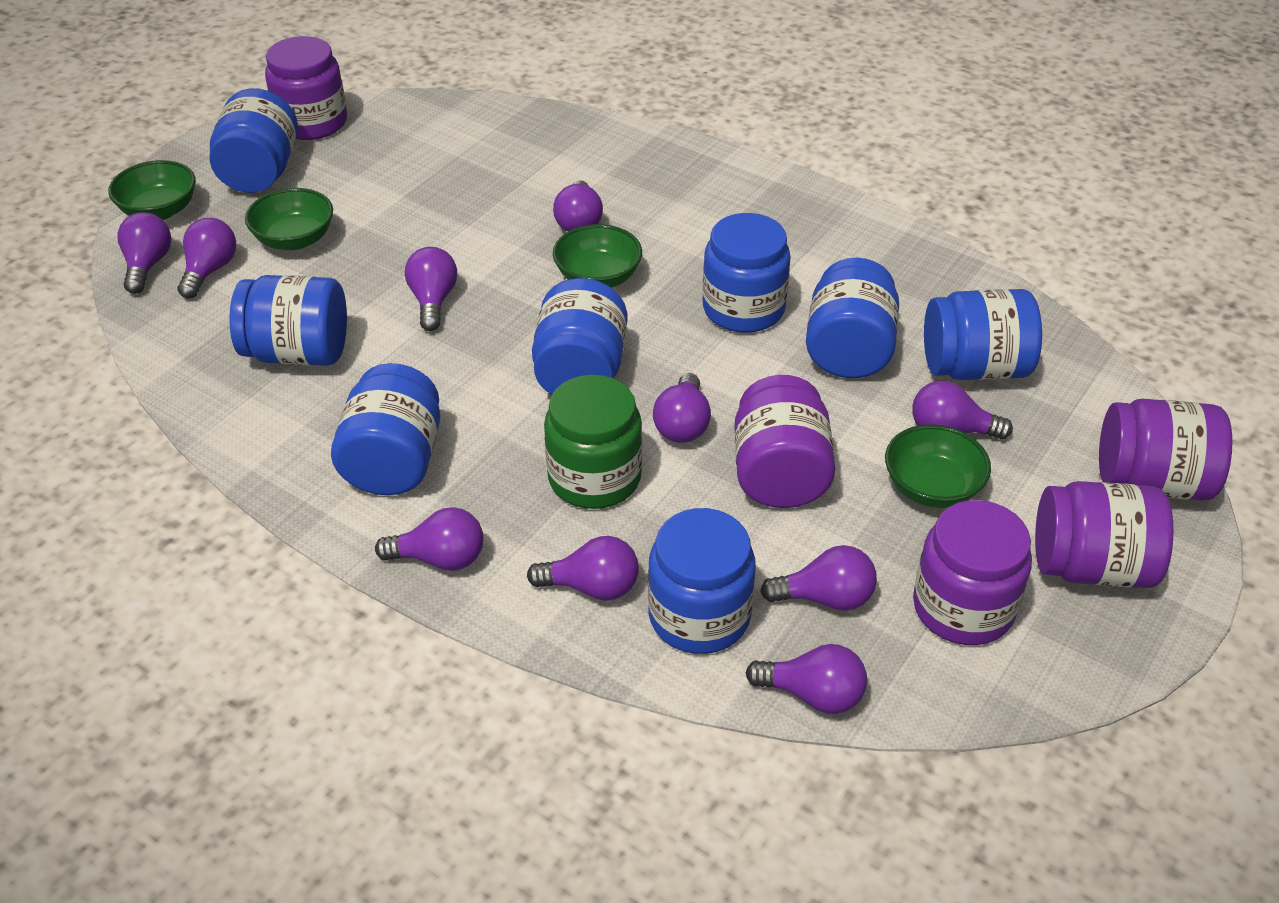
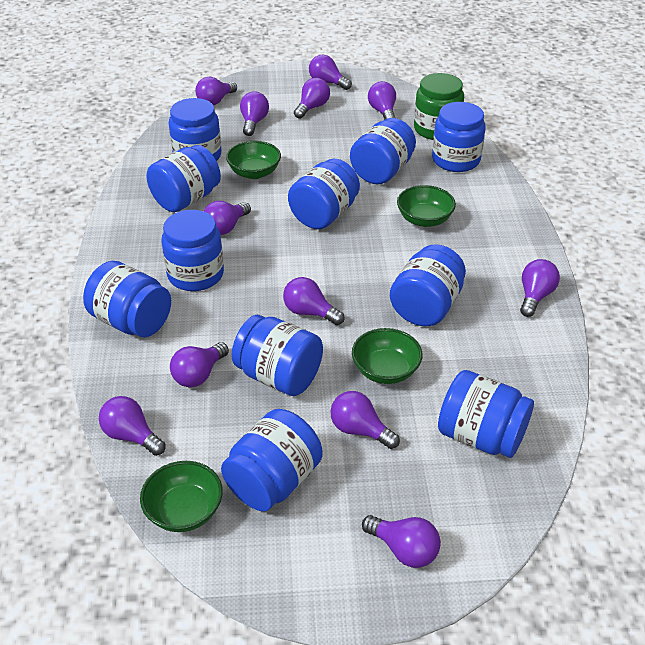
blue jar: [209,88,298,193] [229,275,347,366] [331,363,440,495] [532,278,627,395] [648,508,756,654] [703,213,791,333] [806,258,899,378] [924,289,1042,380] = 8 -> [83,261,171,337] [147,145,221,212] [162,210,224,291] [169,98,221,161] [221,409,323,512] [232,315,323,396] [288,159,360,229] [350,118,416,184] [390,244,466,326] [432,102,485,172] [438,370,534,458] = 11
purple jar: [265,36,347,140] [734,375,835,508] [913,500,1032,645] [1035,481,1174,588] [1099,399,1232,501] = 5 -> none = 0
purple light bulb: [118,212,171,294] [178,218,236,299] [375,507,484,571] [405,247,457,331] [527,536,639,601] [553,180,603,232] [653,373,711,443] [746,644,867,714] [760,545,877,611] [912,381,1013,439] = 10 -> [99,396,166,456] [170,342,229,387] [195,77,237,106] [204,201,251,235] [240,91,269,136] [283,277,345,325] [294,78,330,119] [309,55,352,90] [331,391,400,449] [362,515,441,568] [368,81,396,120] [520,259,560,317] = 12

